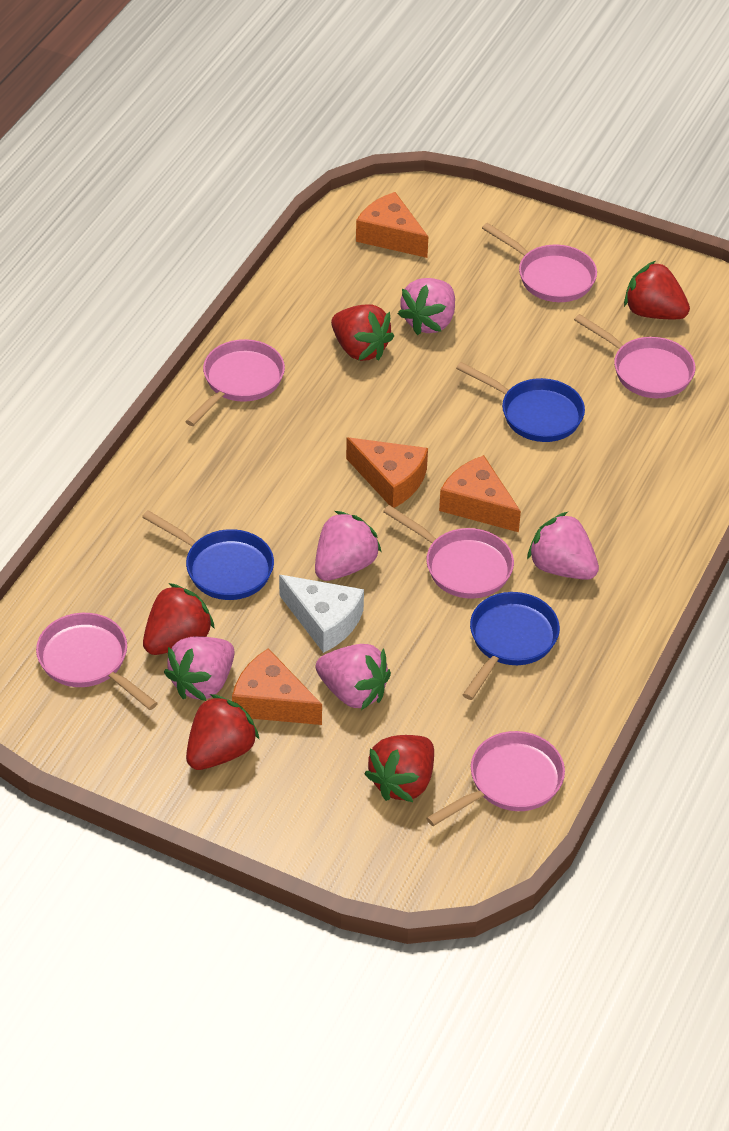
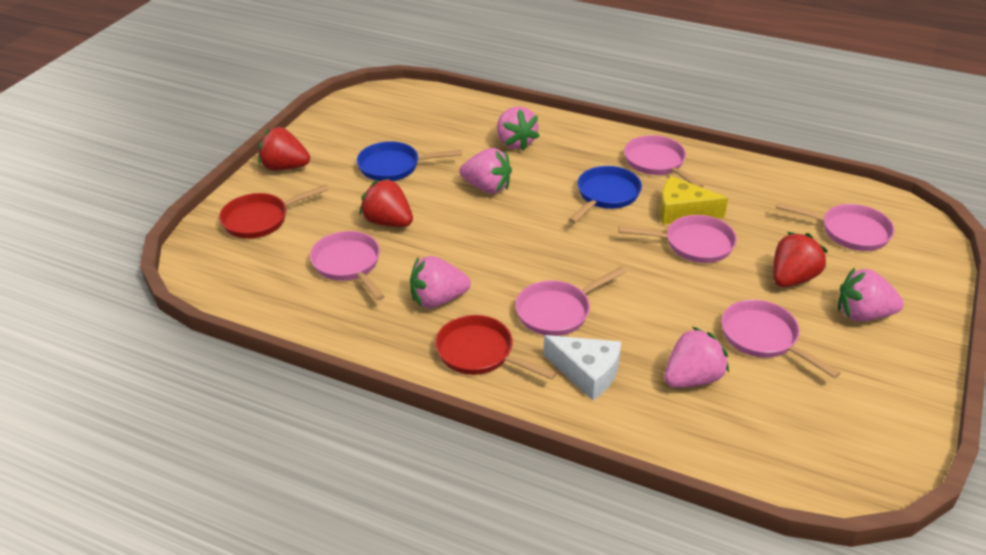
blue pan: [142,510,274,600] [456,362,585,442] [463,592,560,700] = 3 -> [357,141,462,181] [568,166,642,223] = 2
orange cheese: [232,648,322,725] [346,437,428,508] [356,192,428,258] [439,455,521,532] = 4 -> none = 0
red pan: none = 0 -> [219,185,329,239] [435,315,557,380] = 2
red strawberry: [143,583,215,655] [186,694,260,770] [331,304,394,361] [364,735,434,802] [624,261,690,319] = 5 -> [258,127,310,170] [359,178,413,227] [773,232,828,287] = 3
yellow cheese: none = 0 -> [660,176,728,224] = 1

